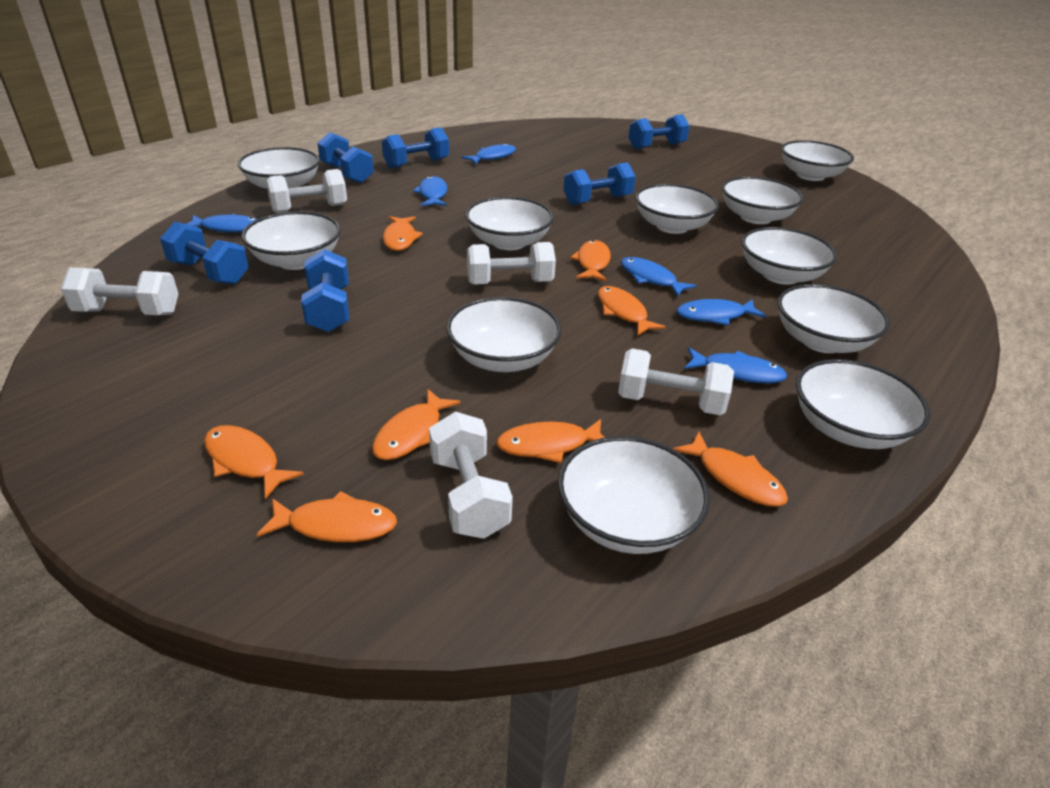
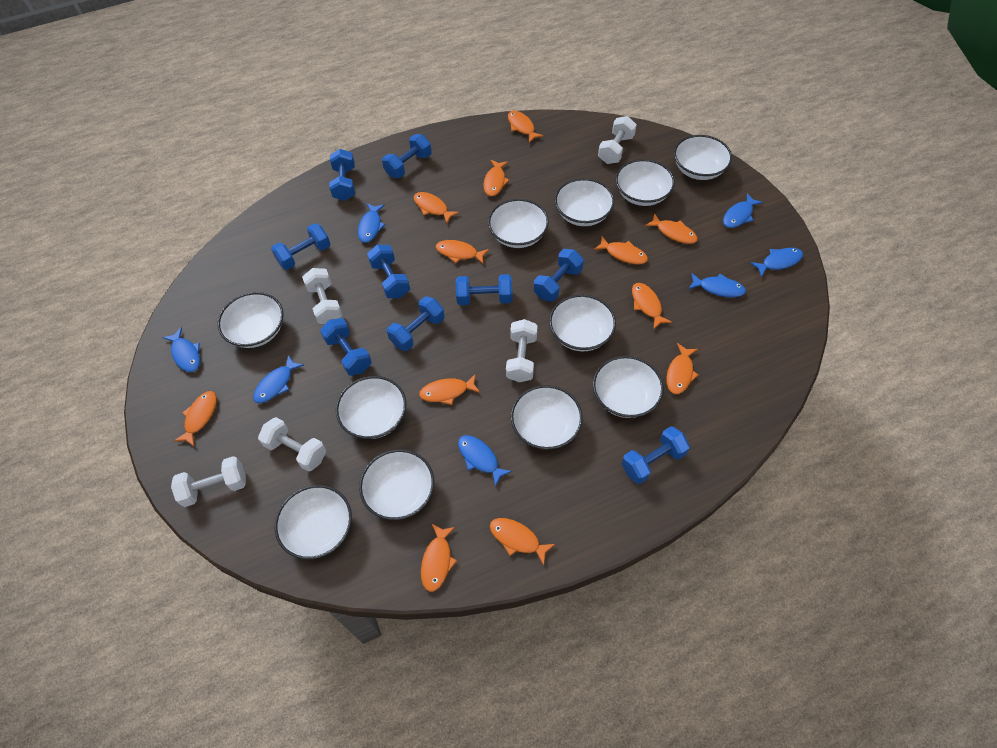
blue dumbbell: [160,222,249,284] [301,249,349,332] [317,132,374,183] [382,127,449,169] [564,162,636,205] [629,114,690,149] = 6 -> [271,223,330,270] [320,318,372,376] [329,149,355,201] [367,245,410,298] [382,134,432,178] [387,296,445,351] [456,274,512,305] [534,249,584,302] [622,426,690,484] = 9
blue fish: [187,214,257,233] [413,176,447,206] [461,143,516,164] [621,257,697,297] [676,299,766,326] [684,348,787,383] = 6 -> [162,327,200,372] [253,355,304,403] [358,203,385,243] [458,435,512,487] [688,273,746,297] [723,193,763,228] [750,248,803,277] = 7
orange fish: [204,425,304,499] [257,491,397,542] [372,389,461,460] [383,216,423,251] [496,419,605,463] [570,240,611,281] [598,286,666,336] [673,431,788,507] = 8 -> [174,391,217,446] [414,192,459,223] [419,374,480,405] [421,524,457,592] [436,240,489,264] [483,160,510,196] [490,518,555,565] [508,111,544,143] [594,237,648,264] [632,283,672,329] [645,213,698,244] [666,343,698,394] = 12

